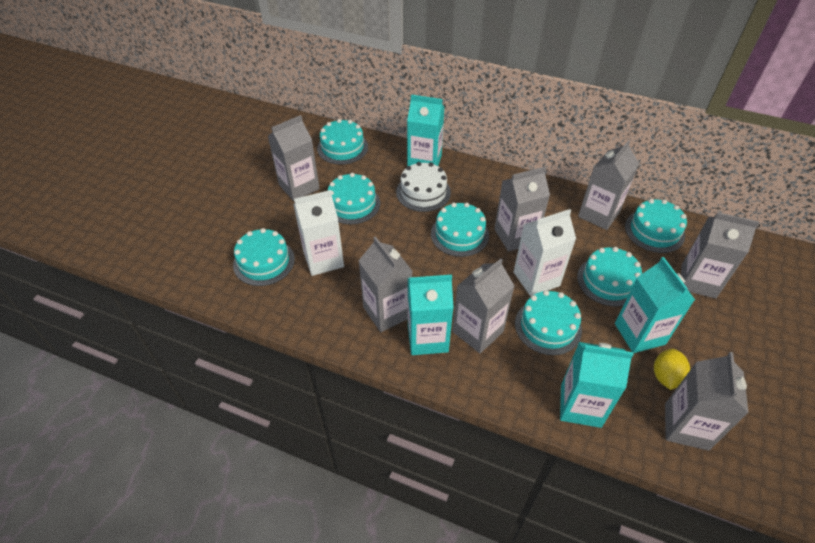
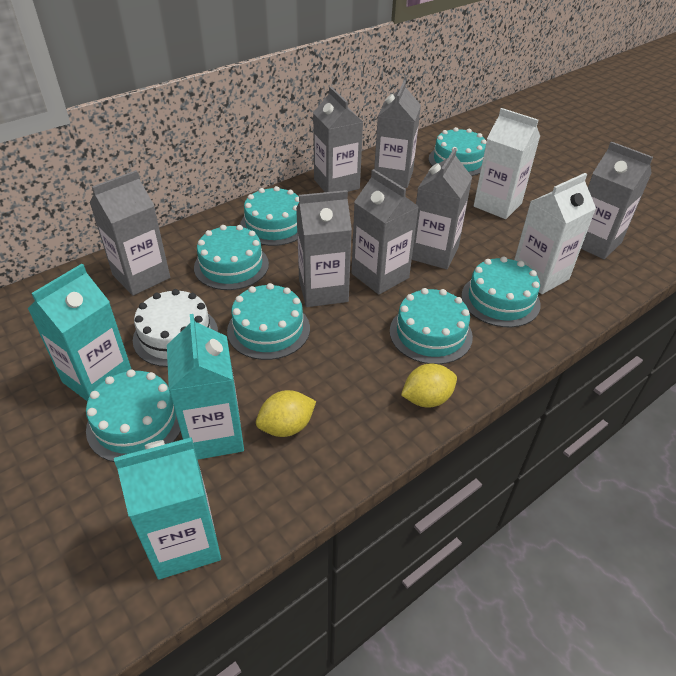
turquoise carton: [407,95,445,166] [408,275,454,355] [560,342,634,428] [615,257,695,353] = 4 -> [27,264,131,402] [114,437,221,580] [167,314,244,460] = 3
yellow lemon: [654,349,690,390] = 1 -> [256,390,316,437] [401,363,457,408] = 2

